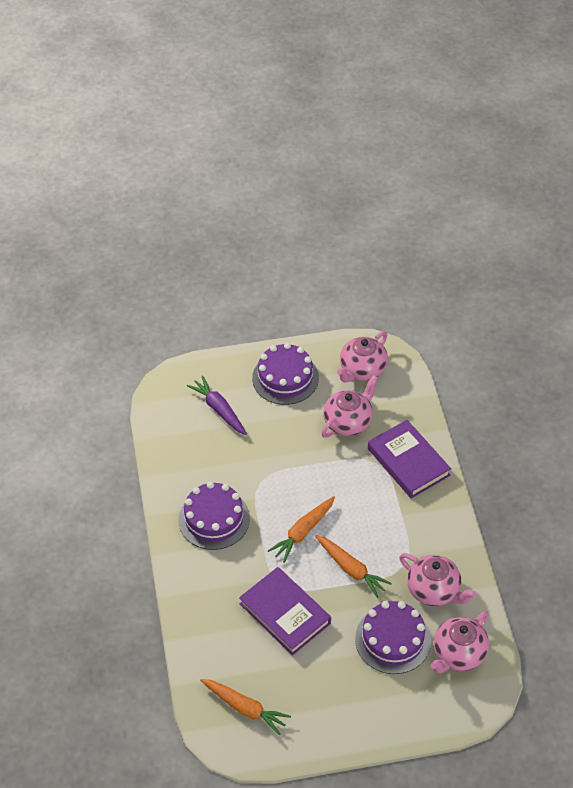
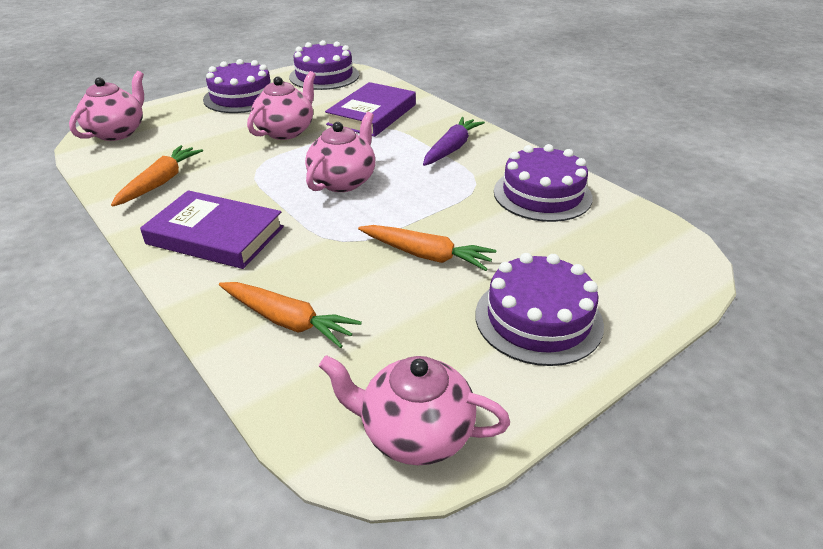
purple cake: [178,482,250,550] [252,343,319,405] [355,601,431,674] = 3 -> [203,59,271,113] [289,40,359,90] [475,253,604,366] [494,144,593,222] = 4

